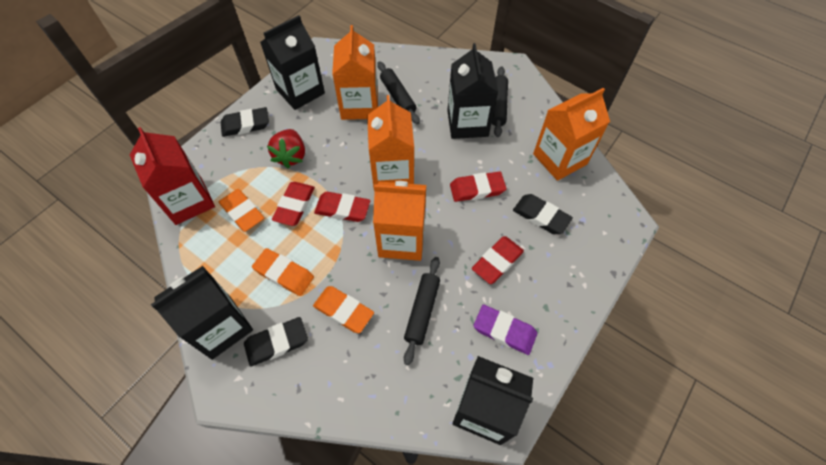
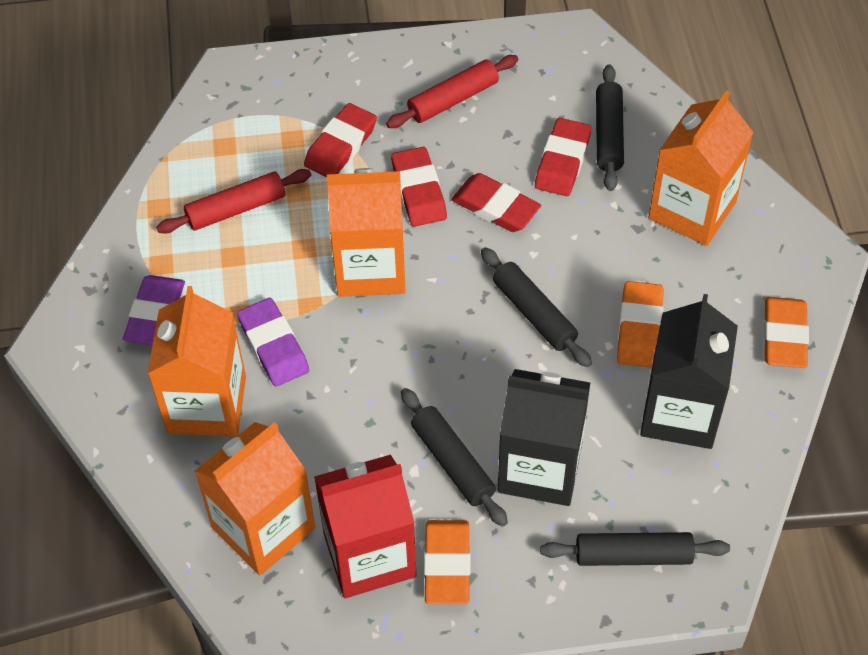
black carton: [151,266,253,360] [260,15,325,110] [447,43,498,139] [453,356,533,445] = 4 -> [498,369,590,506] [640,294,738,449] = 2
black eraser: [221,107,269,137] [244,317,308,366] [513,194,573,234] = 3 -> none = 0
black rolling pin: [377,61,420,124] [404,257,440,365] [492,66,508,137] = 3 -> [401,388,508,527] [481,247,592,367] [540,532,730,566] [596,64,624,191] = 4
purple eraser: [473,305,537,355] = 1 -> [123,275,185,345] [237,298,309,386] = 2
red rolling pin: none = 0 -> [156,169,311,234] [386,55,518,128] = 2
red strawberry: [267,129,305,169] = 1 -> none = 0

